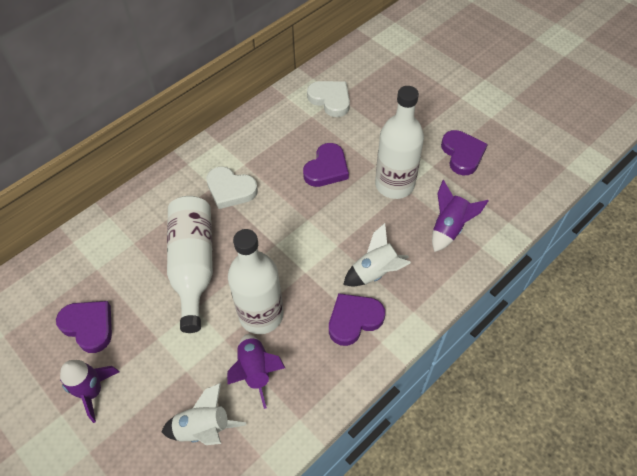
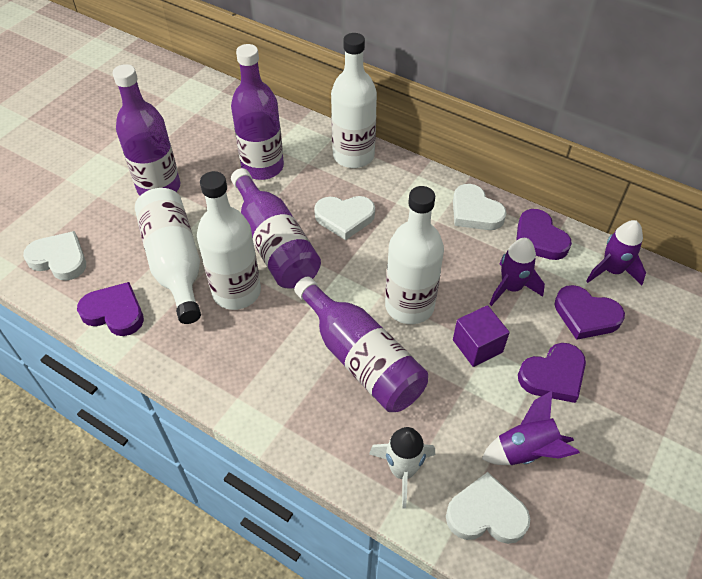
purple bottle: none = 0 -> [113,64,180,196] [231,44,284,180] [231,168,321,288] [294,276,428,412] = 4
purple cube: none = 0 -> [453,305,510,367] = 1
white bottle: [167,196,213,333] [228,229,284,334] [375,86,424,199] = 3 -> [135,188,201,324] [197,171,261,310] [331,33,377,168] [385,186,444,324] = 4
white heart: [206,166,258,209] [307,81,350,117] = 2 -> [23,231,86,281] [314,196,375,240] [446,472,530,544] [453,184,507,230] = 4
white rocket: [161,383,246,445] [343,223,411,286] = 2 -> [369,427,435,509] = 1

